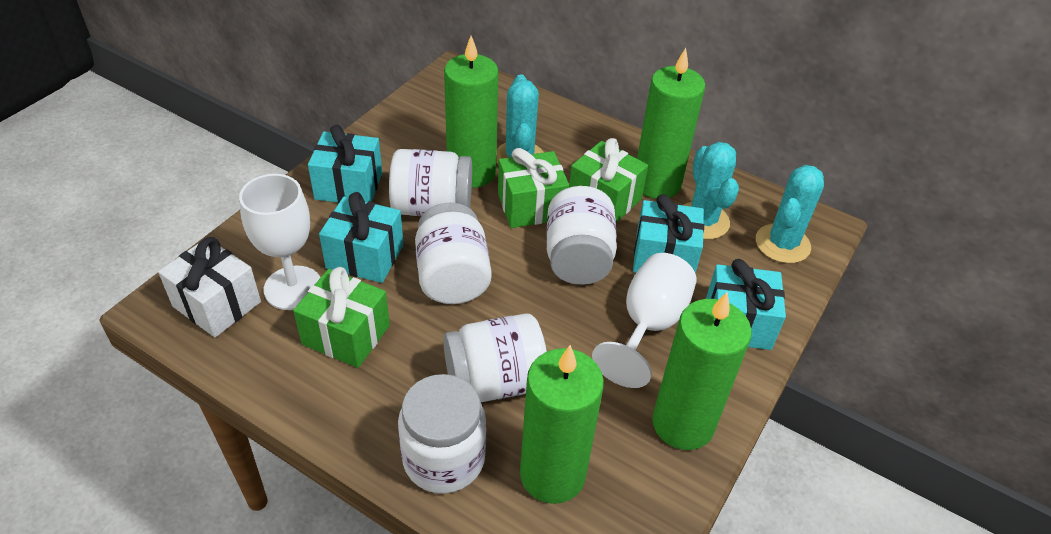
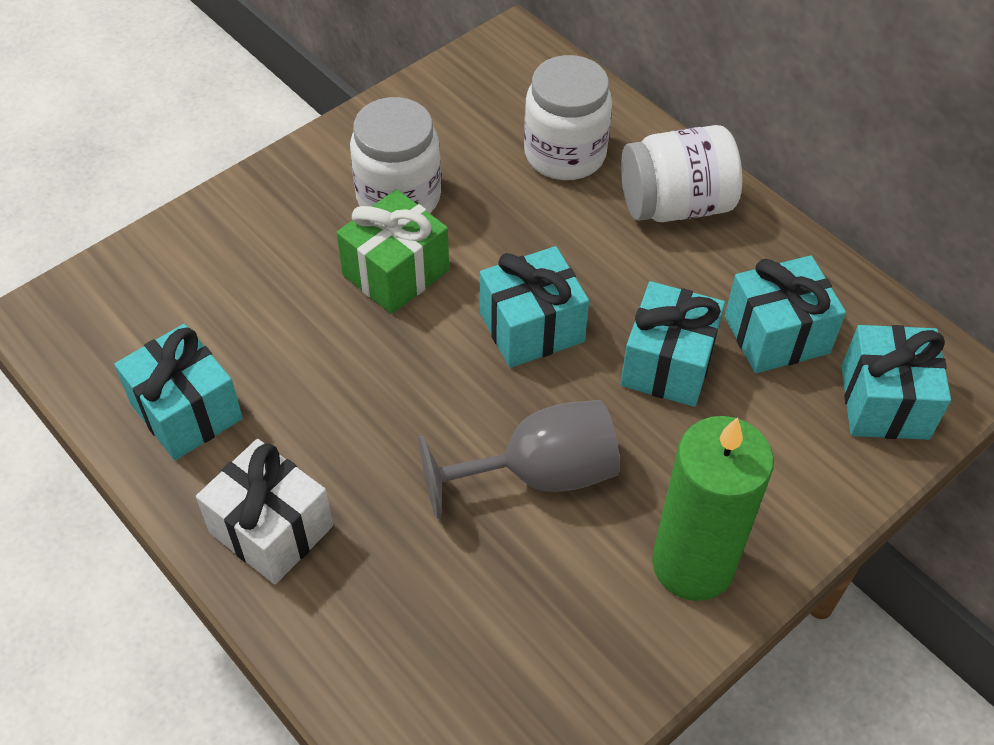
green candle: [444,36,498,188] [520,345,604,504] [637,48,705,199] [652,292,752,450] = 4 -> [652,416,774,601] = 1
green gift: [293,267,390,368] [498,148,569,228] [569,138,648,223] = 3 -> [336,189,449,314] = 1
grey goblet: none = 0 -> [419,400,620,519] = 1
turquoise cactus: [496,74,544,166] [683,142,739,240] [756,165,824,263] = 3 -> none = 0
turquoise gift: [308,125,382,203] [319,192,404,283] [633,194,704,273] [706,259,786,350] = 4 -> [114,324,243,460] [480,246,589,368] [620,281,725,407] [725,255,846,373] [841,325,951,440] = 5
white goblet: [239,174,321,310] [592,253,697,388] = 2 -> none = 0
white jar: [389,149,472,216] [398,374,486,494] [415,202,492,304] [443,313,547,402] [546,186,617,285] = 5 -> [350,97,441,213] [524,55,612,180] [621,125,742,222] = 3

